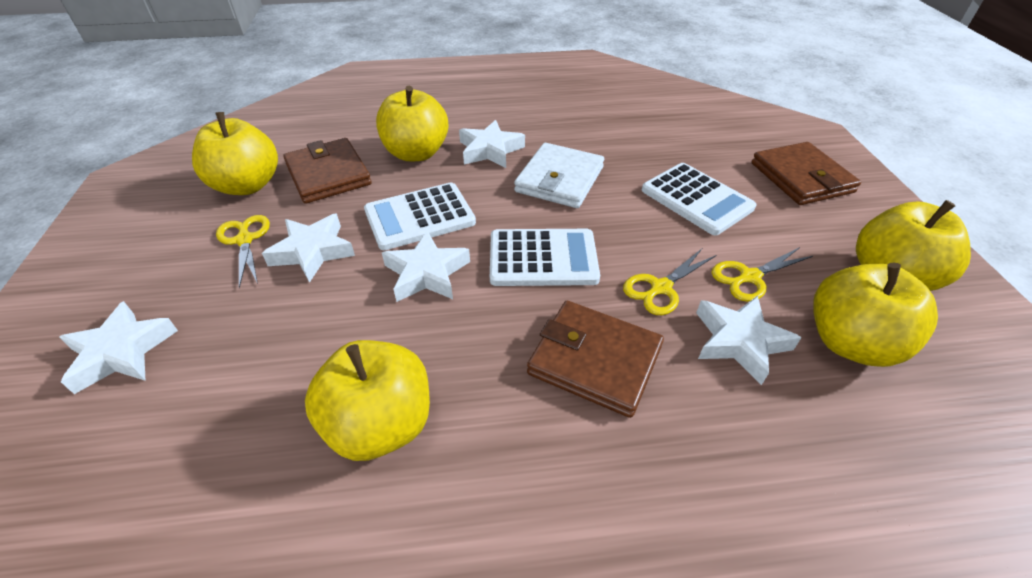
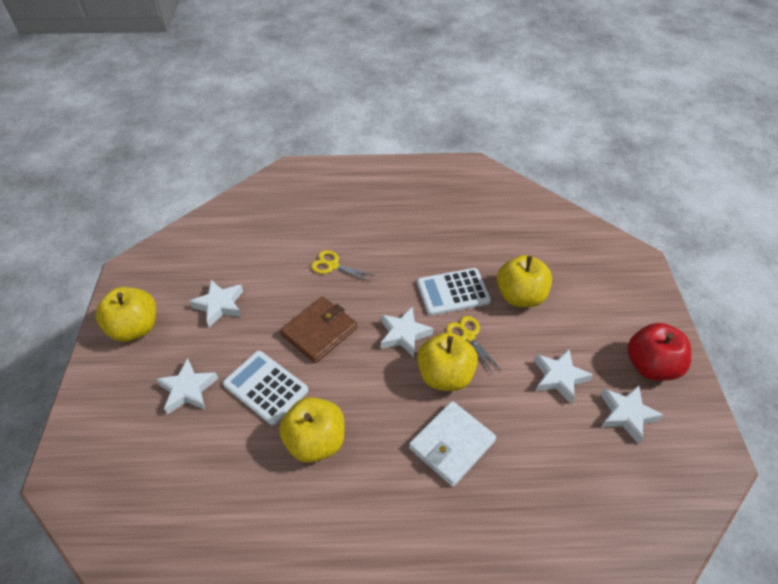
brown wallet: [283,138,371,203] [527,301,664,418] [751,142,861,205] = 3 -> [280,296,357,363] = 1
red apple: none = 0 -> [627,323,691,380] = 1
white calculator: [364,183,476,250] [490,229,600,286] [642,163,756,235] = 3 -> [223,351,308,425] [417,268,491,316] = 2
yellow apple: [192,112,278,195] [305,340,430,461] [376,86,449,161] [813,263,938,367] [856,200,971,291] = 5 -> [96,287,156,342] [279,397,344,463] [417,332,478,391] [497,255,552,307] = 4
yellow scissors: [216,215,270,288] [623,249,716,315] [712,247,813,302] = 3 -> [311,250,375,282] [446,316,501,373] = 2

